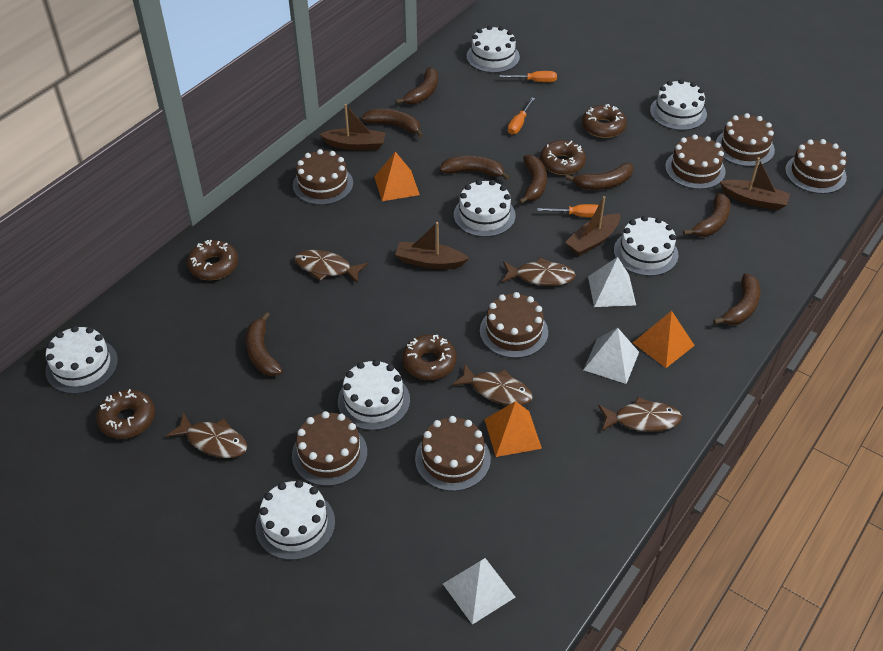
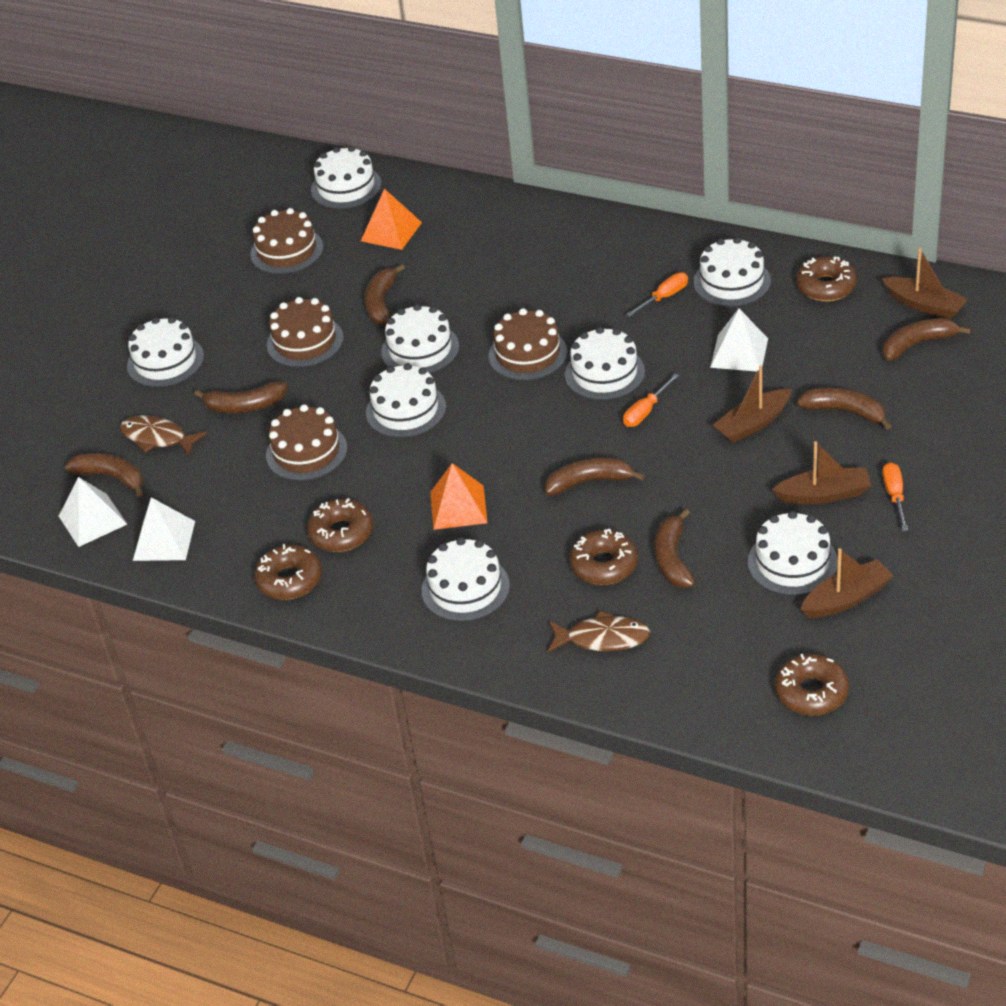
brown banana: [246,312,283,376] [361,109,423,138] [395,67,438,104] [440,156,510,180] [519,155,547,204] [565,163,634,190] [683,193,731,237] [713,273,761,325] = 8 -> [64,453,144,497] [194,381,288,413] [365,264,405,325] [545,458,645,495] [655,508,695,588] [797,388,892,430] [883,318,971,361] = 7
brown cake: [292,411,367,486] [293,149,353,205] [415,416,491,491] [480,292,548,358] [665,134,726,189] [716,113,775,167] [785,139,847,194] = 7 -> [250,208,323,274] [266,404,347,481] [267,297,344,367] [489,308,567,381] = 4
brown fish: [166,412,247,458] [295,250,368,283] [452,363,533,405] [502,257,576,286] [598,397,682,432] = 5 -> [120,415,207,456] [548,610,650,652] = 2
orange pyramid: [374,152,420,201] [484,401,542,457] [633,311,695,368] = 3 -> [361,189,422,250] [430,463,488,530] = 2
white cake: [45,326,118,394] [255,480,335,560] [338,359,410,431] [454,180,516,237] [467,25,520,73] [614,216,678,276] [650,79,707,130] = 7 -> [127,317,204,387] [311,146,381,209] [366,363,446,438] [381,304,459,374] [422,537,510,622] [565,327,645,400] [693,237,771,307] [748,511,838,596] = 8

